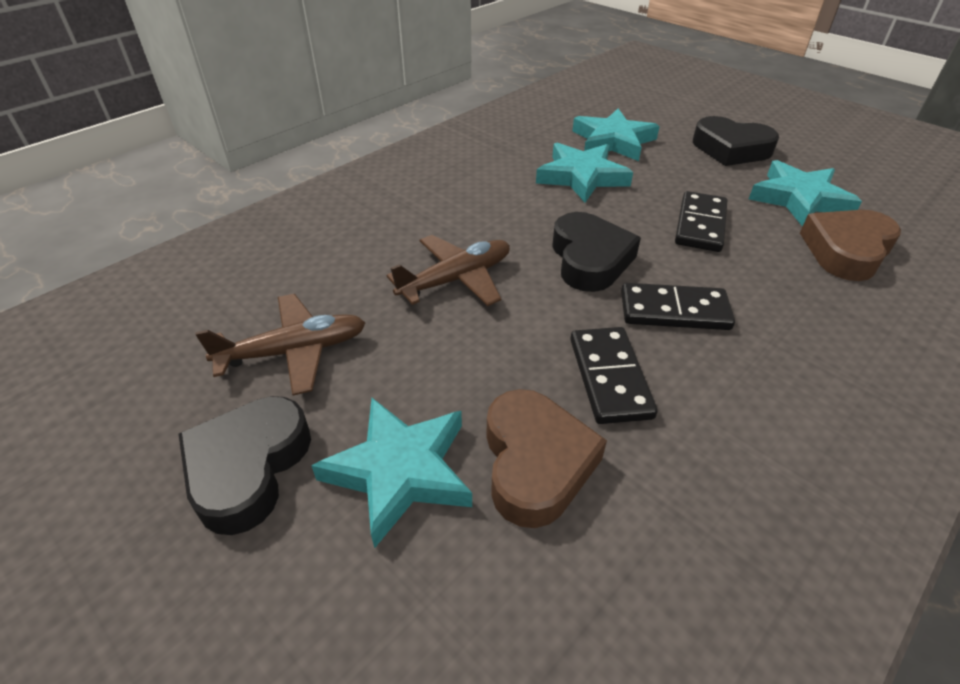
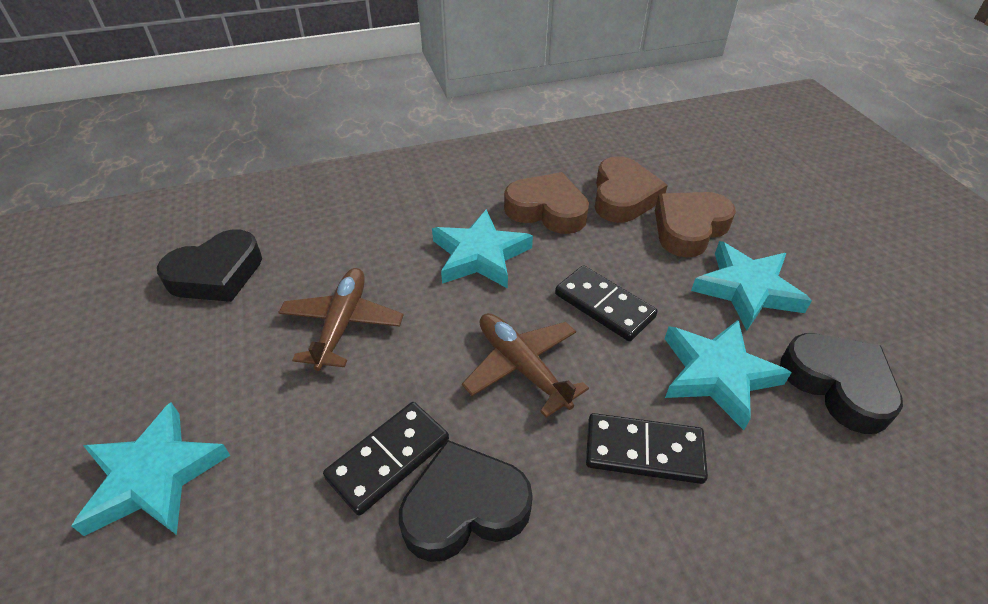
brown heart: [487,389,607,528] [800,210,901,281] = 2 -> [504,172,589,234] [595,156,668,223] [655,192,736,258] = 3

